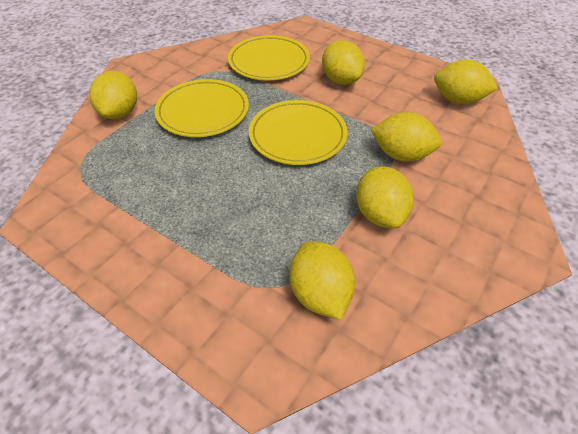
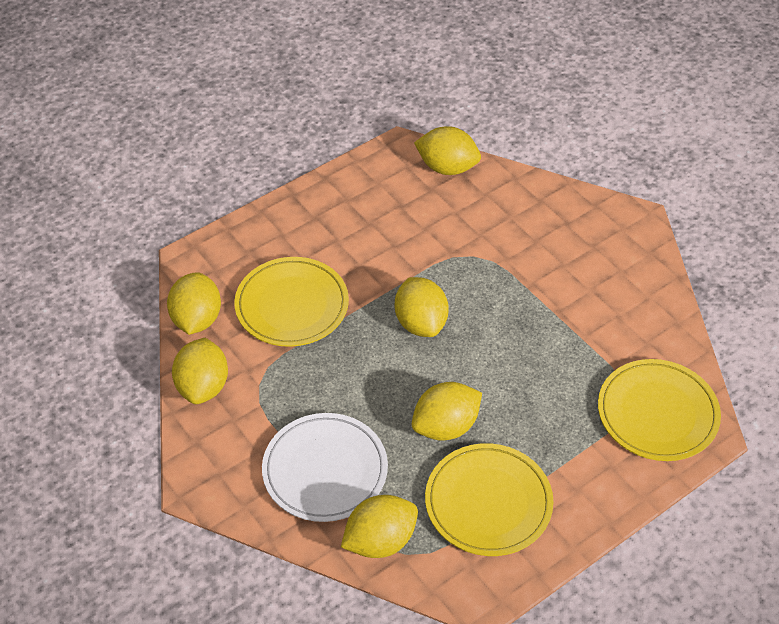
white plate: none = 0 -> [262,413,388,522] = 1

